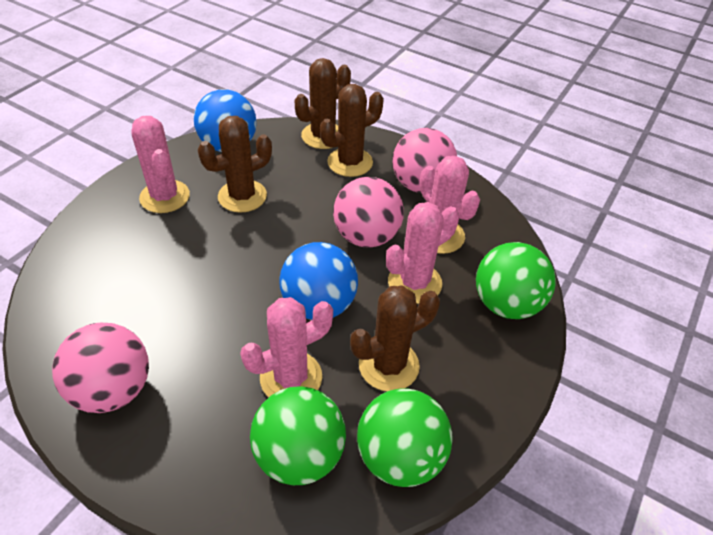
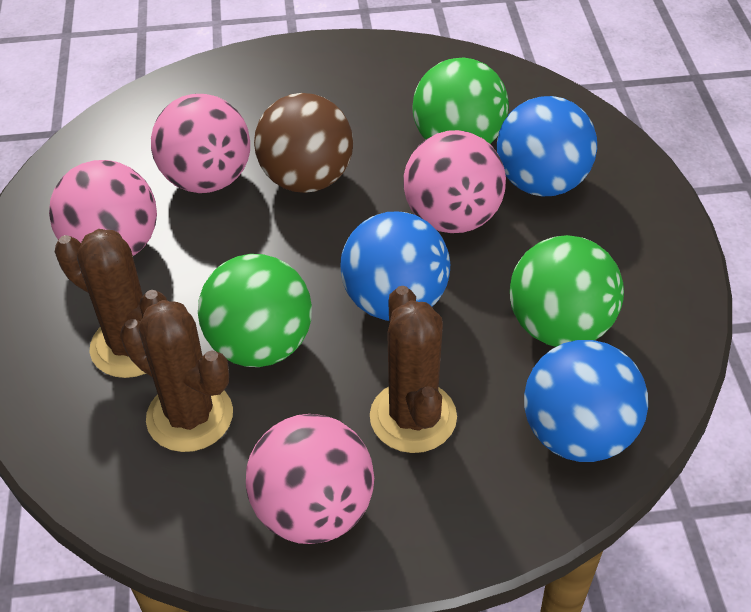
blue ball: [194,89,257,152] [279,242,358,320] = 2 -> [340,212,450,321] [497,96,597,197] [524,340,648,462] = 3
brown ball: none = 0 -> [254,93,353,193] = 1
brown cactus: [198,116,272,213] [295,58,351,149] [320,84,384,177] [350,286,440,391] = 4 -> [55,229,167,378] [120,300,233,452] [370,286,457,453] = 3
pink ball: [52,323,149,413] [333,177,404,248] [392,128,457,193] = 3 -> [49,160,157,256] [151,94,250,193] [246,414,374,544] [403,130,506,233] = 4
pink cactus: [131,116,190,213] [240,297,333,397] [386,202,459,304] [420,156,480,254] = 4 -> none = 0

